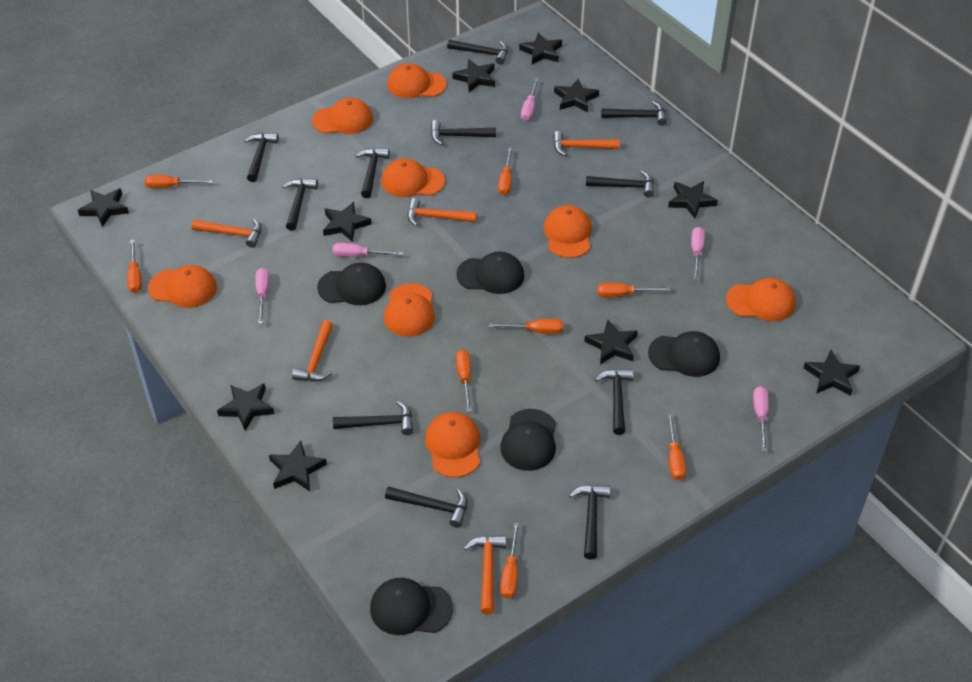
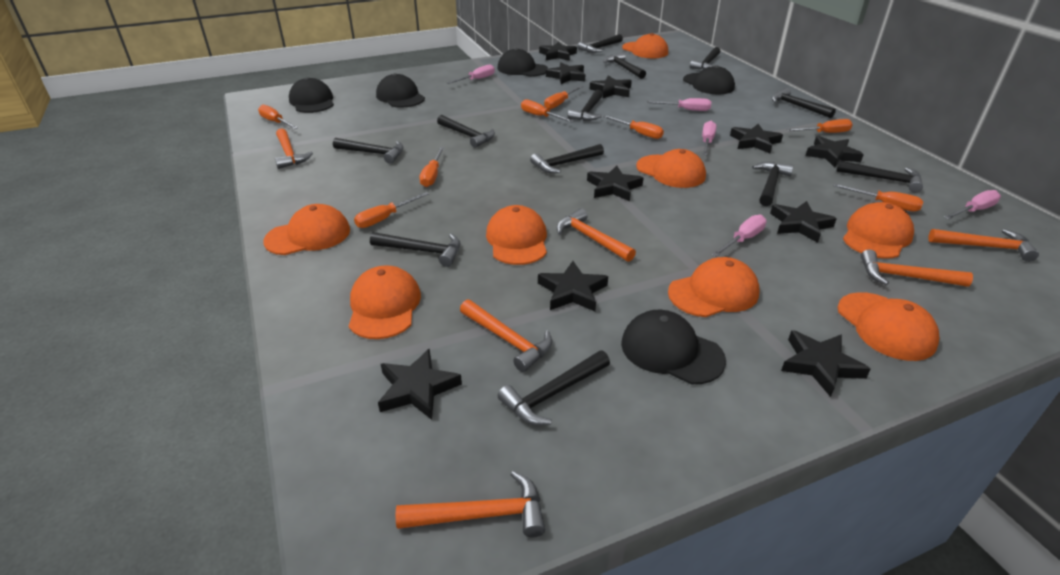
black hammer: [244,133,279,182] [283,179,318,231] [333,401,413,435] [356,148,390,198] [385,486,467,528] [431,120,496,145] [447,40,508,64] [569,485,611,559] [586,171,654,198] [595,369,634,435] [601,101,667,126] = 11 -> [333,138,404,164] [370,232,460,267] [437,115,495,148] [498,350,610,425] [530,144,604,173] [568,90,603,121] [577,34,623,53] [603,52,646,79] [690,47,720,69] [752,162,794,206] [772,88,836,118] [836,160,923,193] = 12
orange hammer: [192,219,262,248] [292,320,333,382] [408,198,477,226] [464,535,506,615] [553,131,620,157] = 5 -> [275,128,313,169] [396,471,545,537] [460,299,552,372] [557,208,636,262] [861,250,973,287] [929,229,1039,262] = 6

